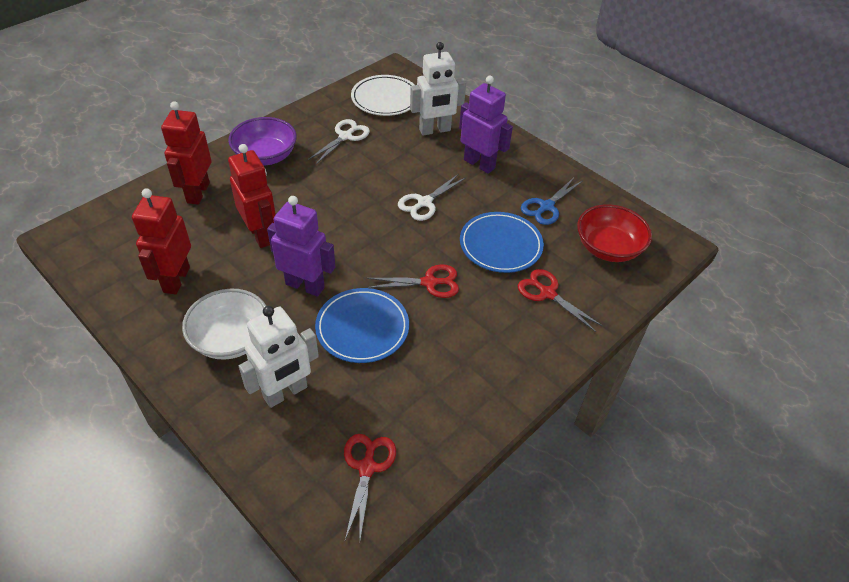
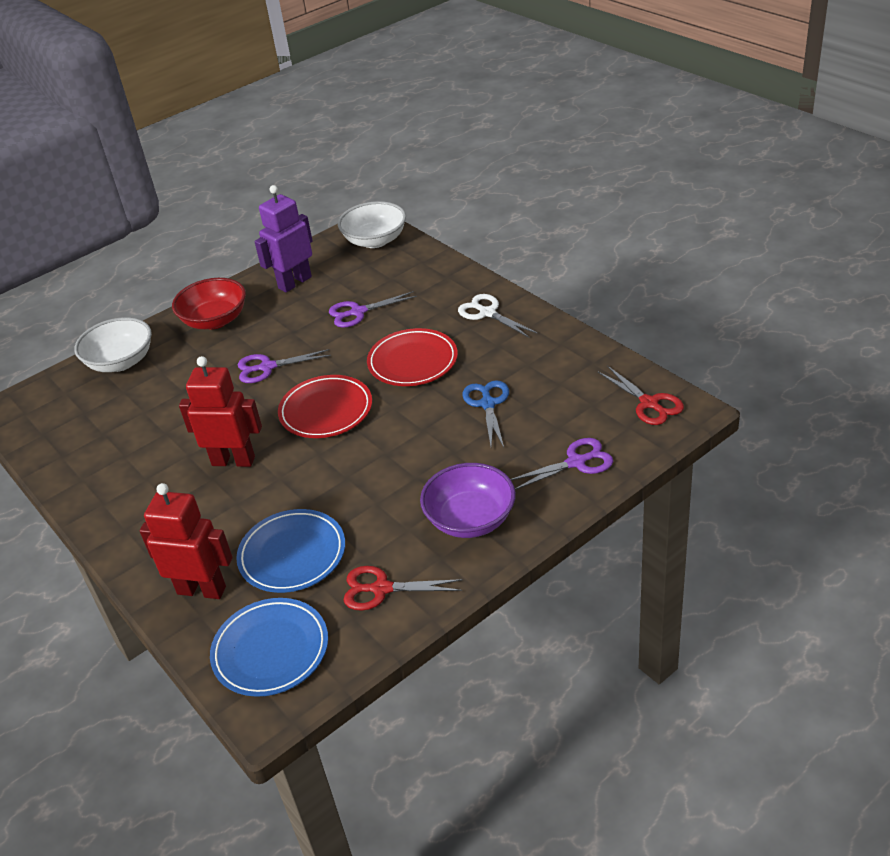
purple robot: [267,196,335,297] [459,76,513,174] = 2 -> [254,185,313,292] = 1
purple scissors: none = 0 -> [238,349,331,383] [329,291,417,328] [511,438,613,490] = 3
red plate: none = 0 -> [278,375,372,438] [367,328,458,386] = 2
red robot: [132,188,191,294] [161,101,212,205] [228,144,276,248] = 3 -> [140,483,233,599] [179,356,262,467] = 2
red scissors: [344,434,396,540] [367,264,459,298] [518,269,603,332] = 3 -> [343,566,463,611] [598,366,684,425] = 2
white bowl: [182,289,266,360] = 1 -> [74,317,152,372] [338,201,406,248] = 2
white plate: [351,75,415,116] = 1 -> none = 0
white robot: [239,306,319,408] [410,42,466,135] = 2 -> none = 0
white scissors: [308,119,370,165] [398,174,466,221] = 2 -> [458,294,538,338] = 1

